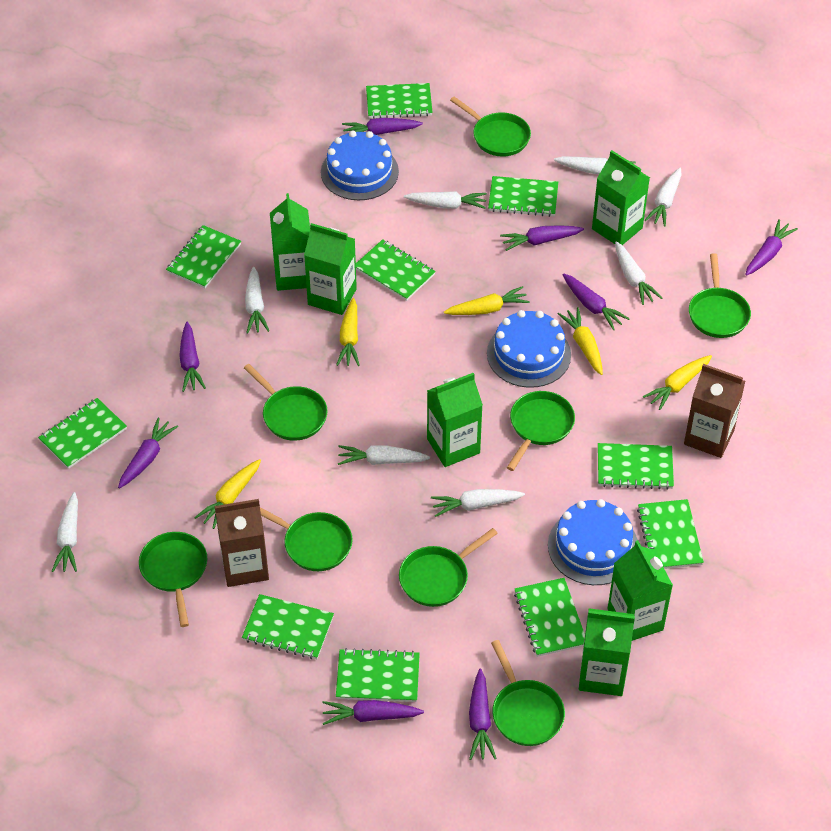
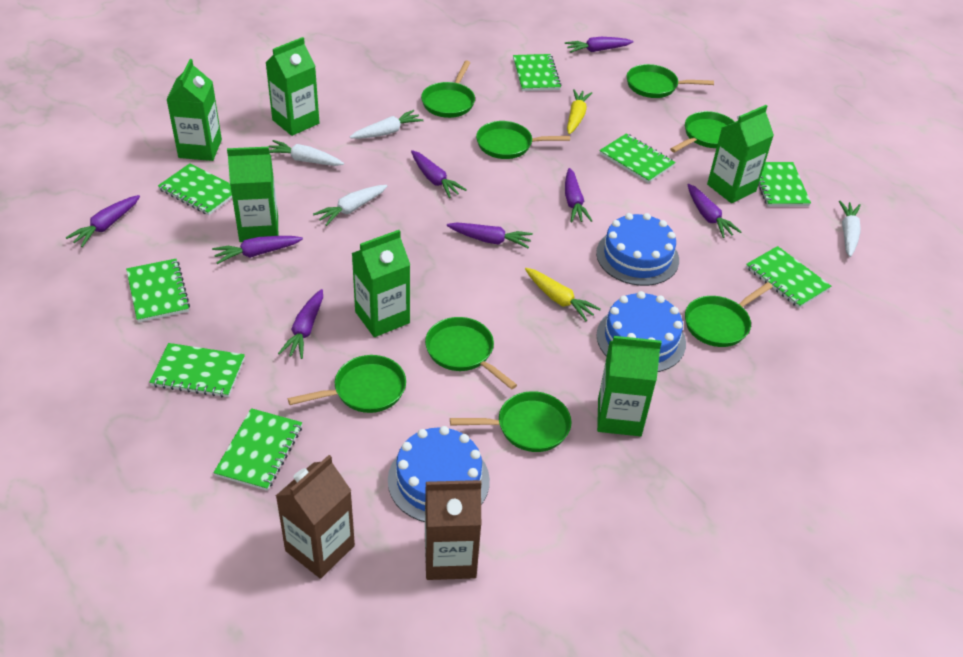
green notebook: [38,398,127,469] [166,225,241,288] [242,594,334,659] [336,648,420,702] [356,239,436,301] [366,83,433,119] [488,176,558,217] [514,578,585,657] [598,443,674,490] [637,499,704,569] = 10 -> [126,259,190,322] [149,343,245,397] [158,163,232,215] [213,408,302,491] [513,54,561,91] [599,133,675,183] [746,246,831,308] [758,162,811,207] = 8
white carrot: [52,492,78,572] [245,267,269,334] [338,445,430,465] [404,191,487,209] [431,489,525,517] [554,156,636,174] [615,242,662,305] [645,168,681,227] = 8 -> [269,140,344,166] [313,185,387,226] [350,110,424,139] [839,201,861,257] = 4
yellow carrot: [194,459,261,529] [336,298,360,366] [444,286,530,315] [558,307,603,375] [643,355,712,410] = 5 -> [525,268,601,321] [567,89,592,134] = 2

